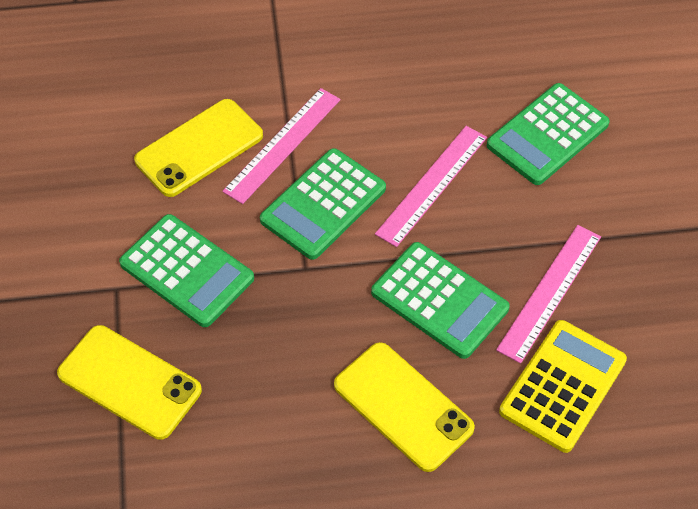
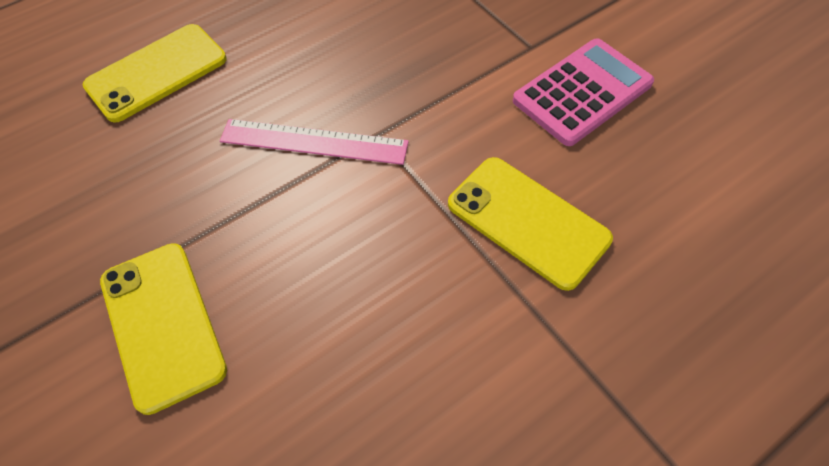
green calculator: [119,214,254,327] [260,148,386,260] [371,242,510,359] [487,83,610,185] = 4 -> none = 0
pink calculator: none = 0 -> [513,38,654,146] = 1
pink ruler: [222,88,341,204] [375,126,487,247] [496,225,601,364] = 3 -> [220,119,409,165] = 1
yellow calculator: [499,320,627,453] = 1 -> none = 0

